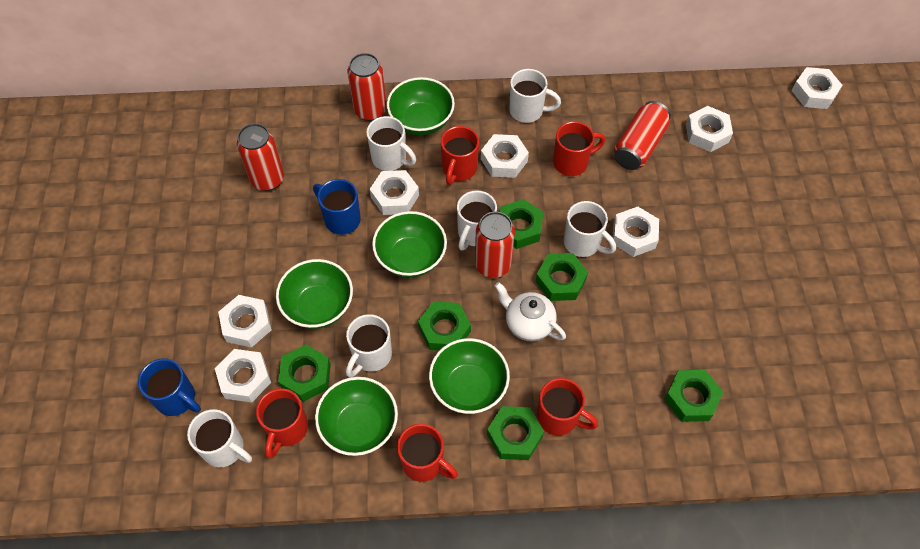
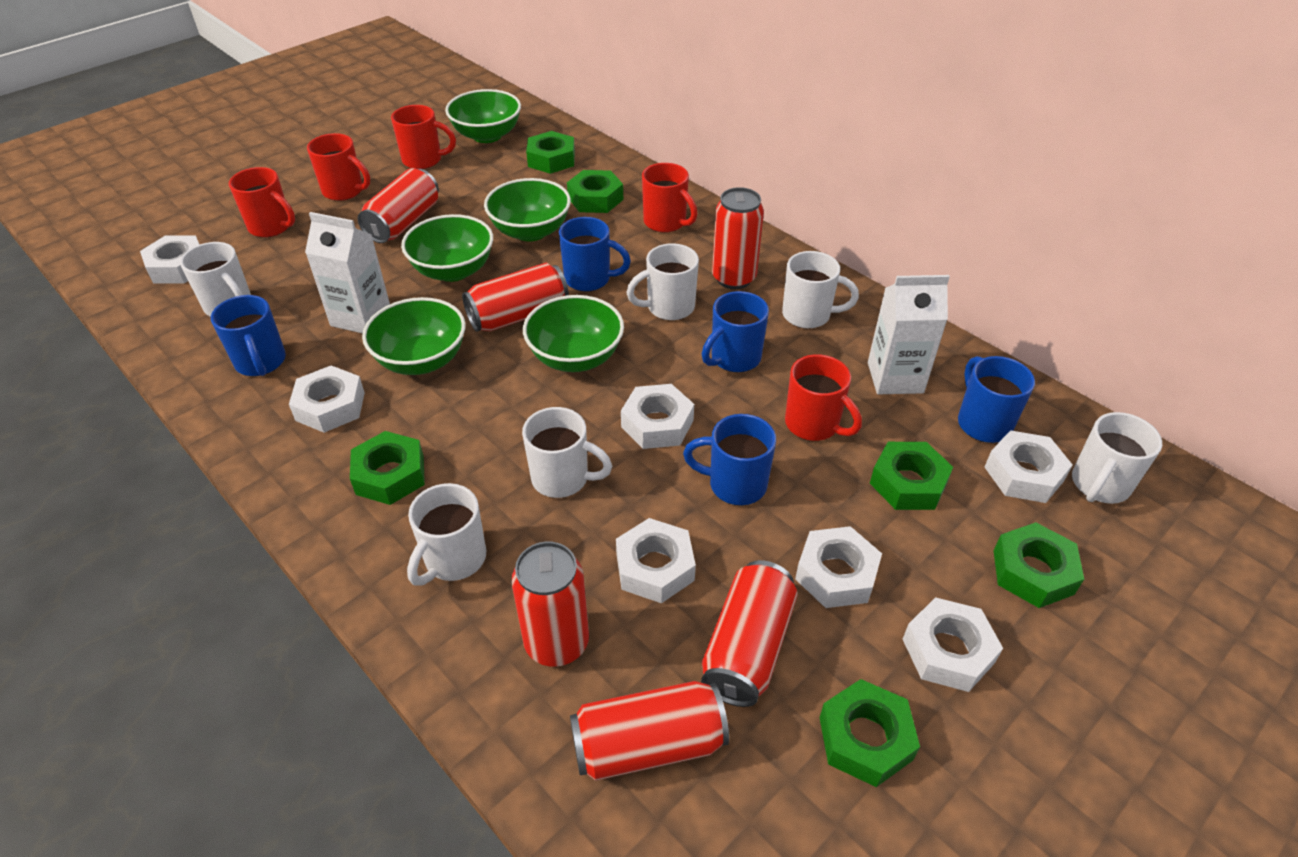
blue mug: [138,358,201,416] [313,179,361,235] = 2 -> [211,295,286,376] [559,217,631,292] [683,414,776,505] [702,291,769,372] [958,356,1035,443] = 5
red can: [237,123,284,191] [348,53,387,121] [475,212,515,278] [614,101,671,170] = 4 -> [358,168,439,243] [462,263,569,332] [511,542,589,667] [570,681,729,781] [701,560,798,707] [712,187,764,289] = 6
white carton: none = 0 -> [305,212,390,333] [868,275,950,394] = 2
white teapot: [495,282,566,342] = 1 -> none = 0

